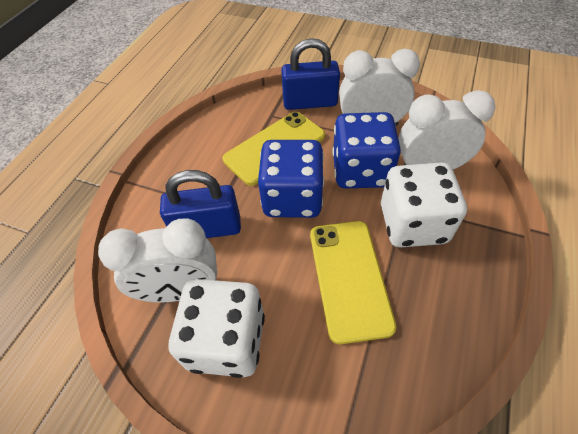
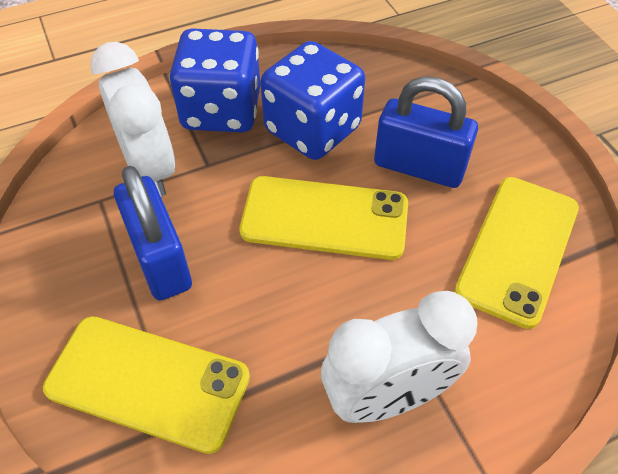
white clock: [98,219,217,302] [339,49,420,126] [399,90,495,169] = 3 -> [90,42,175,197] [321,291,477,423] = 2
white dice: [169,279,265,378] [381,162,467,248] = 2 -> none = 0
yellow phone: [223,112,325,186] [310,221,396,344] = 2 -> [43,316,250,454] [239,176,408,260] [454,177,579,329] = 3

